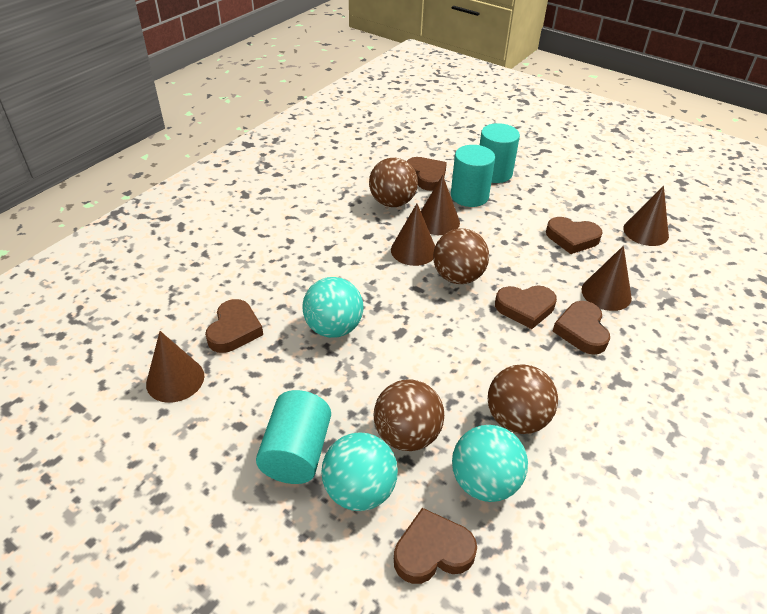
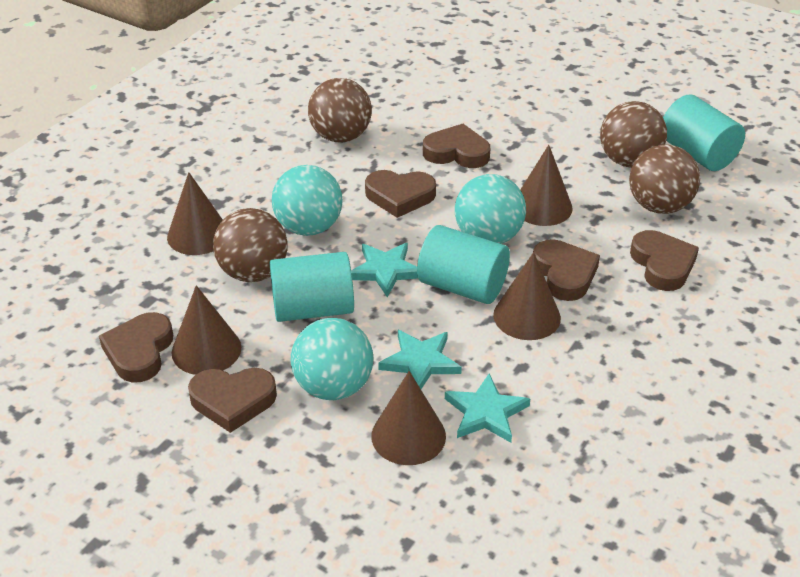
turquoise star: none = 0 -> [351,243,418,297] [378,330,462,389] [445,373,530,443] = 3

